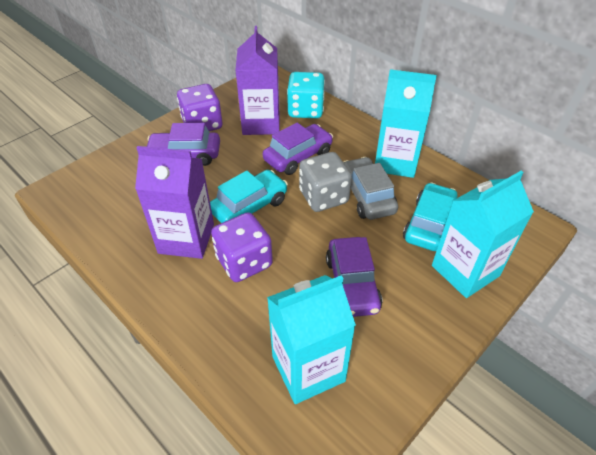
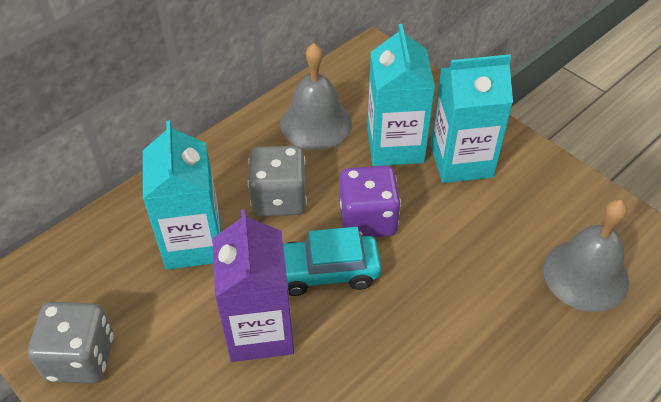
grey bell: none = 0 -> [280,43,352,150] [543,200,629,312] = 2
grey car: [343,157,398,220] = 1 -> none = 0
grey dice: [299,152,352,212] = 1 -> [28,302,114,383] [248,146,307,216] = 2
purple car: [147,123,220,166] [263,123,333,175] [326,237,383,317] = 3 -> none = 0
purple carton: [135,146,214,259] [235,26,280,135] = 2 -> [212,209,294,362] = 1
purple dice: [177,84,222,131] [211,212,273,282] = 2 -> [339,165,401,237] = 1
turquoise car: [210,170,288,223] [403,182,457,251] = 2 -> [283,227,381,296] = 1
turquoise dice: [287,72,325,118] = 1 -> none = 0

